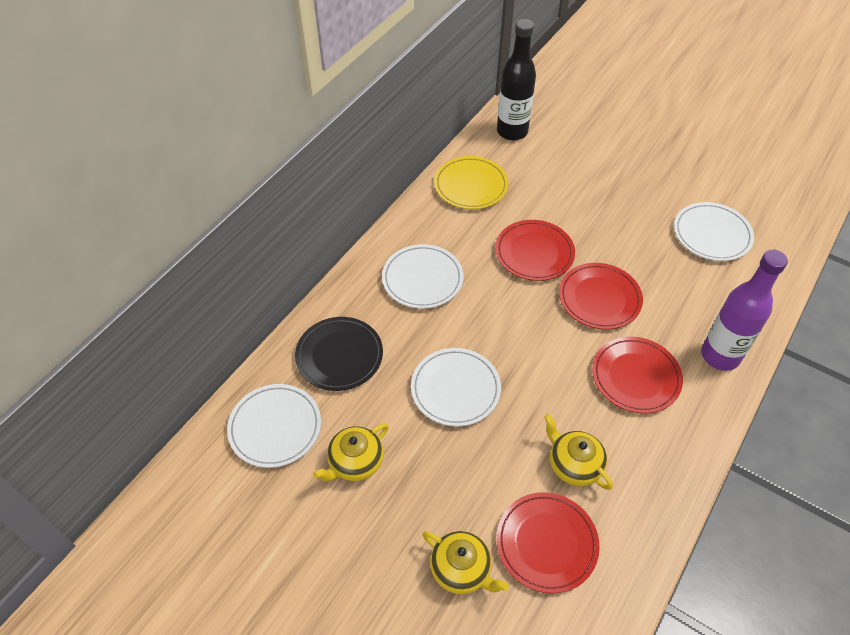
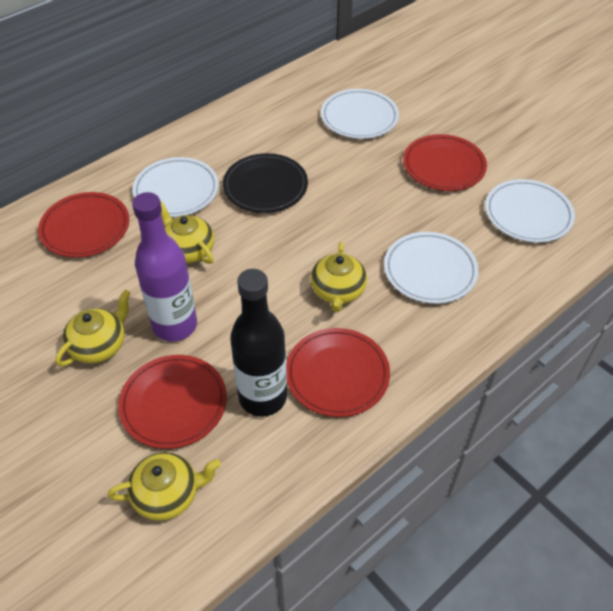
yellow plate: [434,156,508,209] = 1 -> none = 0
yellow teapot: [313,423,389,482] [422,531,509,594] [544,414,613,490] = 3 -> [56,290,130,366] [108,452,221,521] [160,200,214,264] [311,242,367,312] = 4

